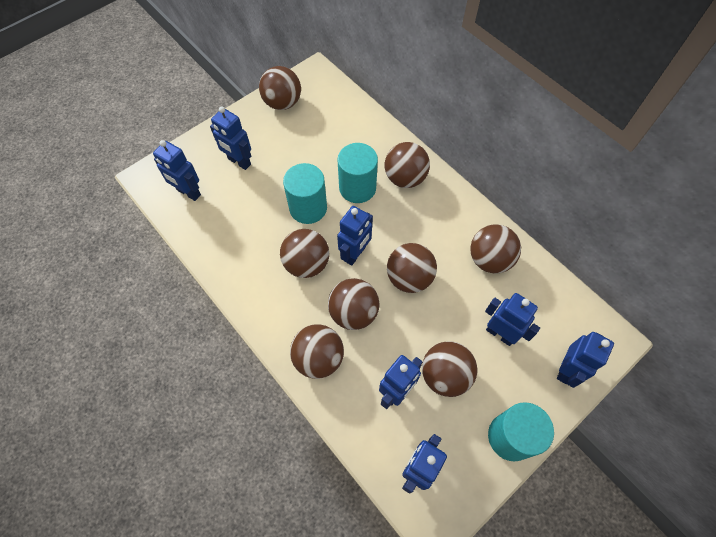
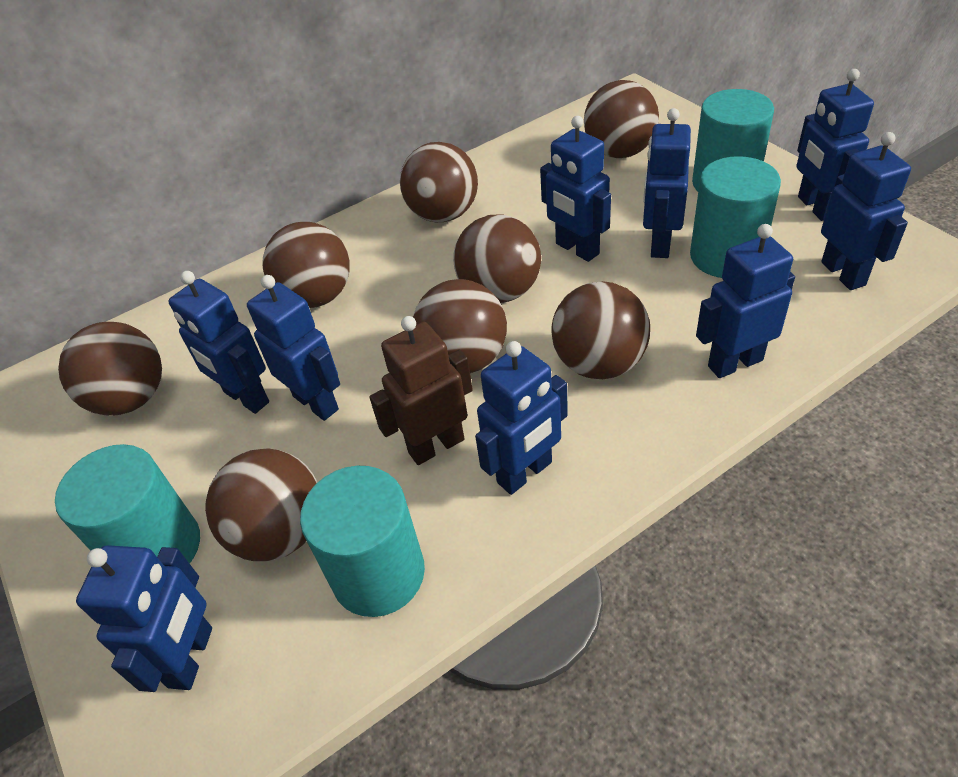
blue robot: [153,140,201,201] [210,106,251,170] [337,206,373,266] [379,355,423,409] [402,434,447,493] [485,293,540,346] [557,332,614,388] = 7 -> [76,545,212,692] [169,271,269,414] [247,275,340,421] [475,341,568,495] [540,116,611,262] [643,108,691,258] [696,224,795,378] [797,69,874,221] [821,132,911,290] = 9
brown robot: none = 0 -> [369,316,473,465] = 1
turquoise cylinder: [283,163,327,224] [338,143,378,203] [488,402,554,461] = 3 -> [55,444,200,564] [300,466,425,617] [690,156,781,278] [692,89,774,191] = 4

